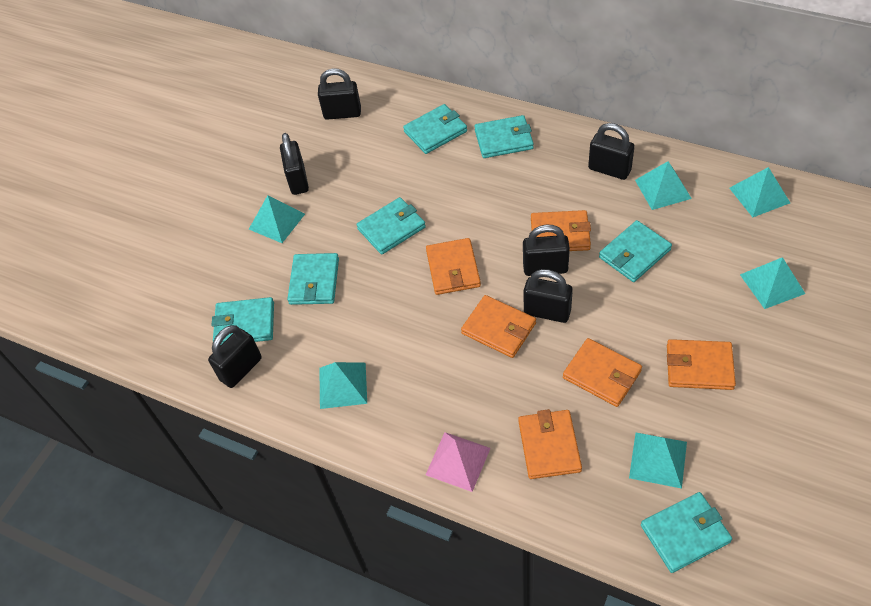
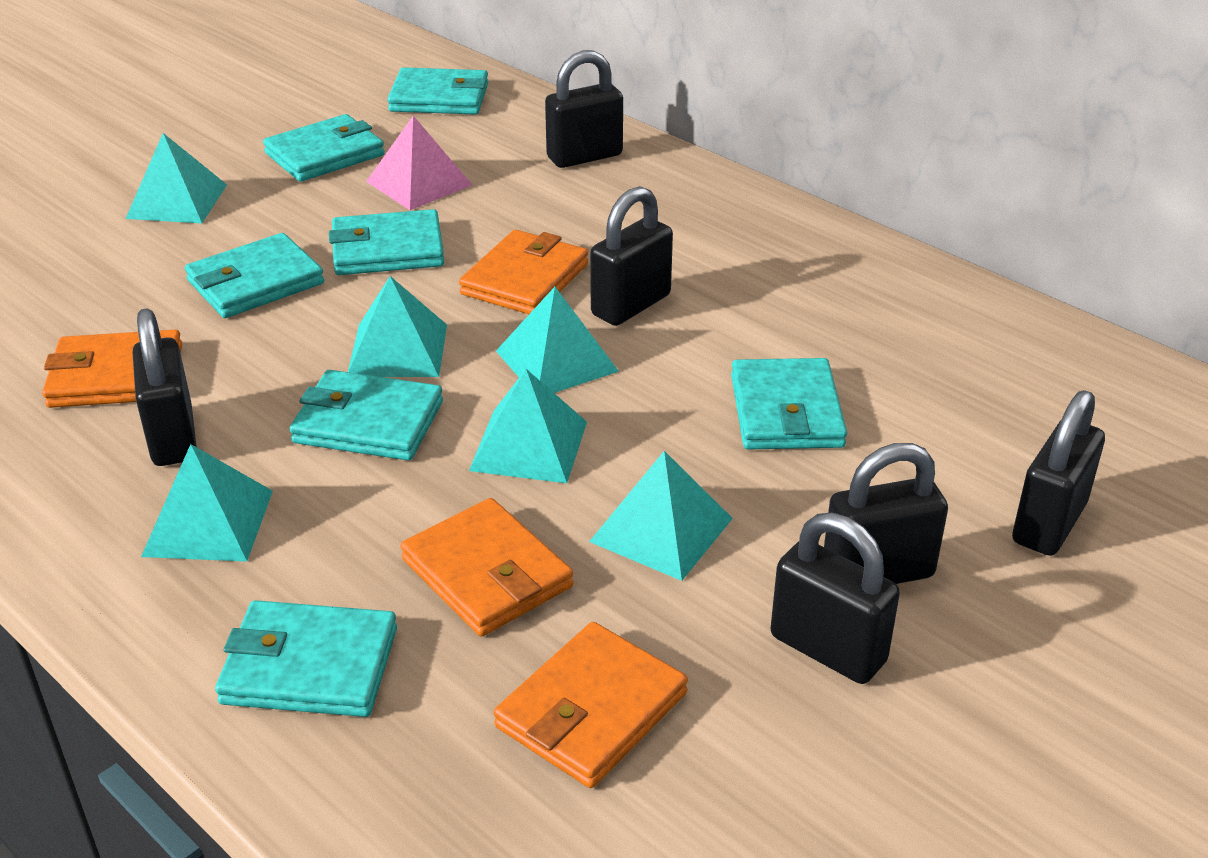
orange wallet: [426,238,481,295] [461,295,536,358] [518,409,582,479] [531,210,591,251] [563,338,642,407] [667,339,736,390] = 6 -> [42,330,182,408] [400,498,573,637] [459,230,588,314] [494,622,688,788] = 4

